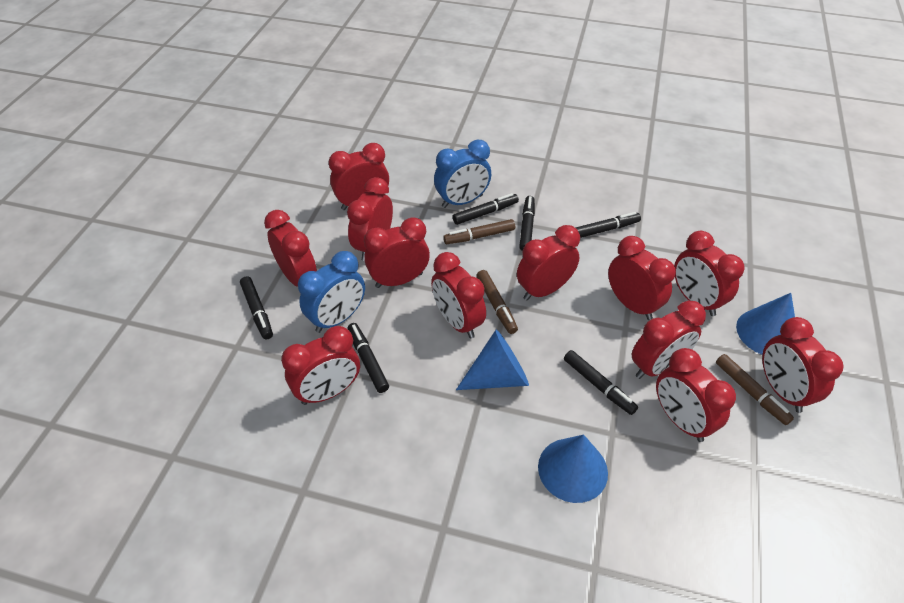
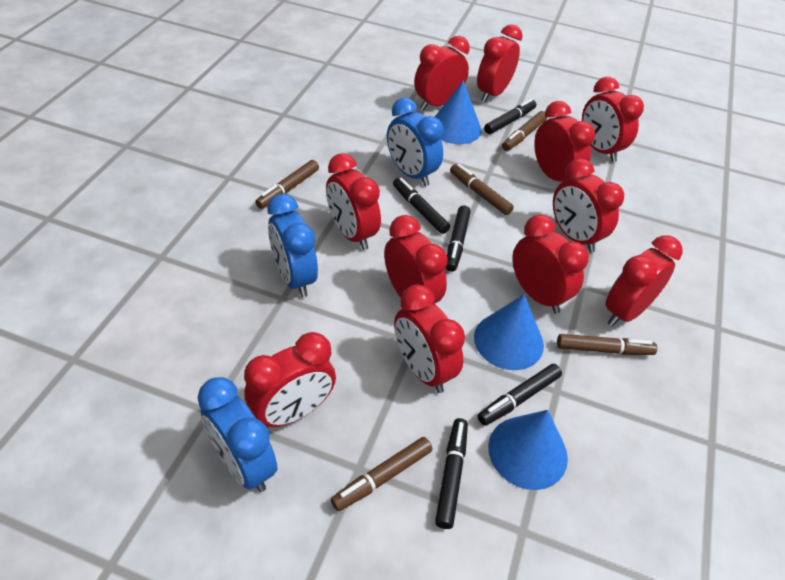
black marker: [240,276,273,340] [348,323,389,393] [453,193,519,225] [519,196,535,251] [564,350,638,415] [576,212,641,238] = 6 -> [393,178,450,234] [435,418,468,529] [446,205,471,272] [478,364,562,426] [484,99,536,134] = 5
blue clock: [298,251,365,333] [434,140,491,208] = 2 -> [198,377,277,492] [267,194,318,297] [387,98,444,186] = 3
brown marker: [443,219,515,244] [477,270,518,334] [716,354,794,425] = 3 -> [255,160,319,209] [331,437,433,511] [450,164,514,215] [502,111,547,151] [557,334,657,355] = 5
red clock: [264,210,317,286] [281,326,360,405] [329,143,389,210] [347,177,393,261] [364,217,430,288] [431,252,486,339] [517,225,580,301] [608,236,676,320] [632,300,706,379] [656,348,736,442] [674,231,744,316] [762,317,844,413] = 12 -> [244,332,336,428] [326,153,381,250] [384,215,448,304] [394,285,465,393] [414,36,470,110] [477,24,523,102] [512,214,589,314] [534,101,595,182] [553,159,624,252] [582,77,644,162] [605,235,683,327] = 11

